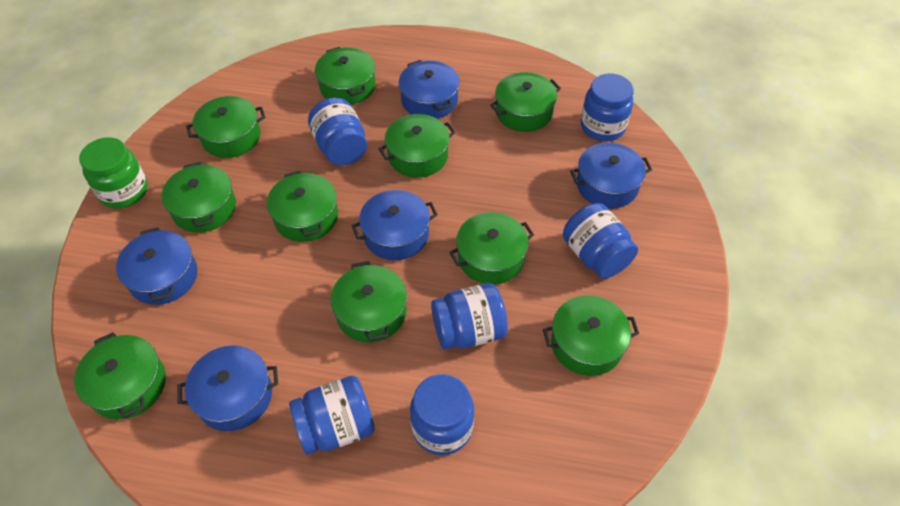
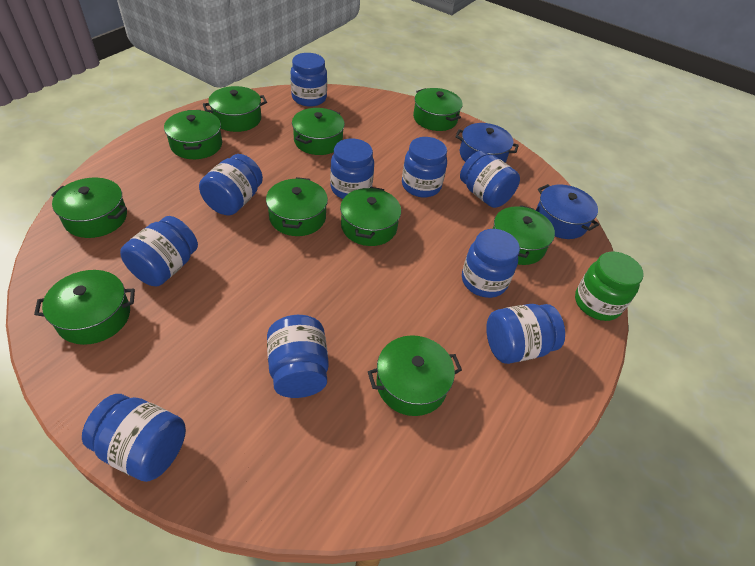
blue jar: [289,376,375,455] [308,98,367,166] [410,374,474,455] [431,283,508,350] [563,203,638,279] [581,73,634,141] = 6 -> [82,394,186,482] [120,216,198,286] [199,154,263,215] [267,315,329,398] [291,53,327,107] [330,139,374,199] [402,137,447,197] [460,151,520,208] [462,229,520,298] [486,304,565,364] = 10
blue pot: [116,227,198,305] [177,346,278,431] [352,190,438,260] [399,60,460,119] [570,142,652,209] = 5 -> [456,123,519,163] [536,184,599,239] = 2

